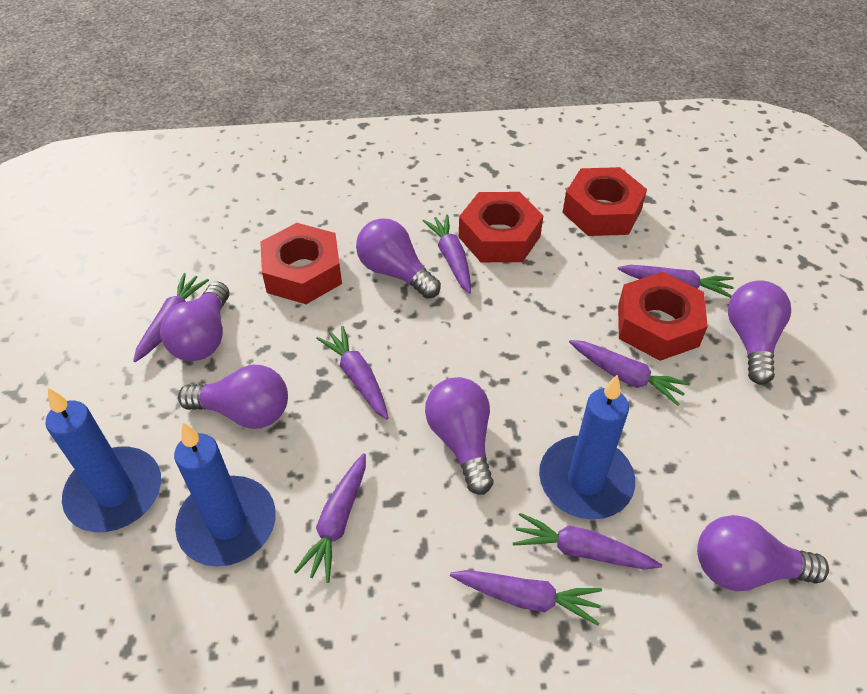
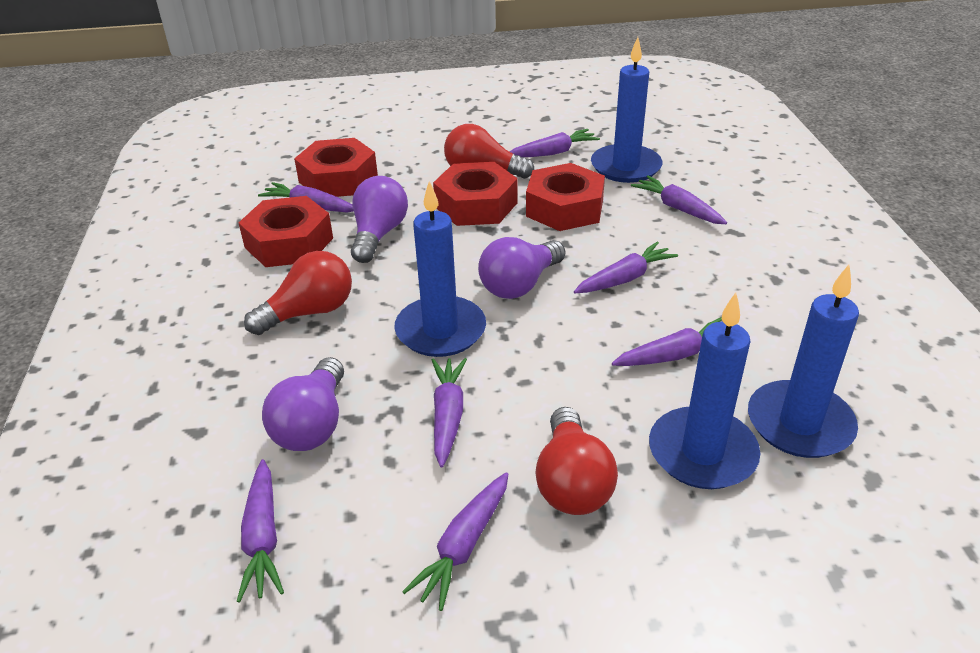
blue candle: [46,388,161,532] [174,423,276,567] [539,375,635,520] = 3 -> [394,181,486,357] [591,37,662,183] [649,292,760,489] [748,265,859,458] = 4
purple light bulb: [160,282,229,361] [178,365,288,429] [356,218,441,299] [425,377,494,495] [697,515,829,591] [728,280,791,385] = 6 -> [262,357,344,451] [351,176,408,263] [478,237,565,299] = 3
red light bulb: none = 0 -> [244,251,352,335] [444,124,534,179] [535,407,618,515] = 3

